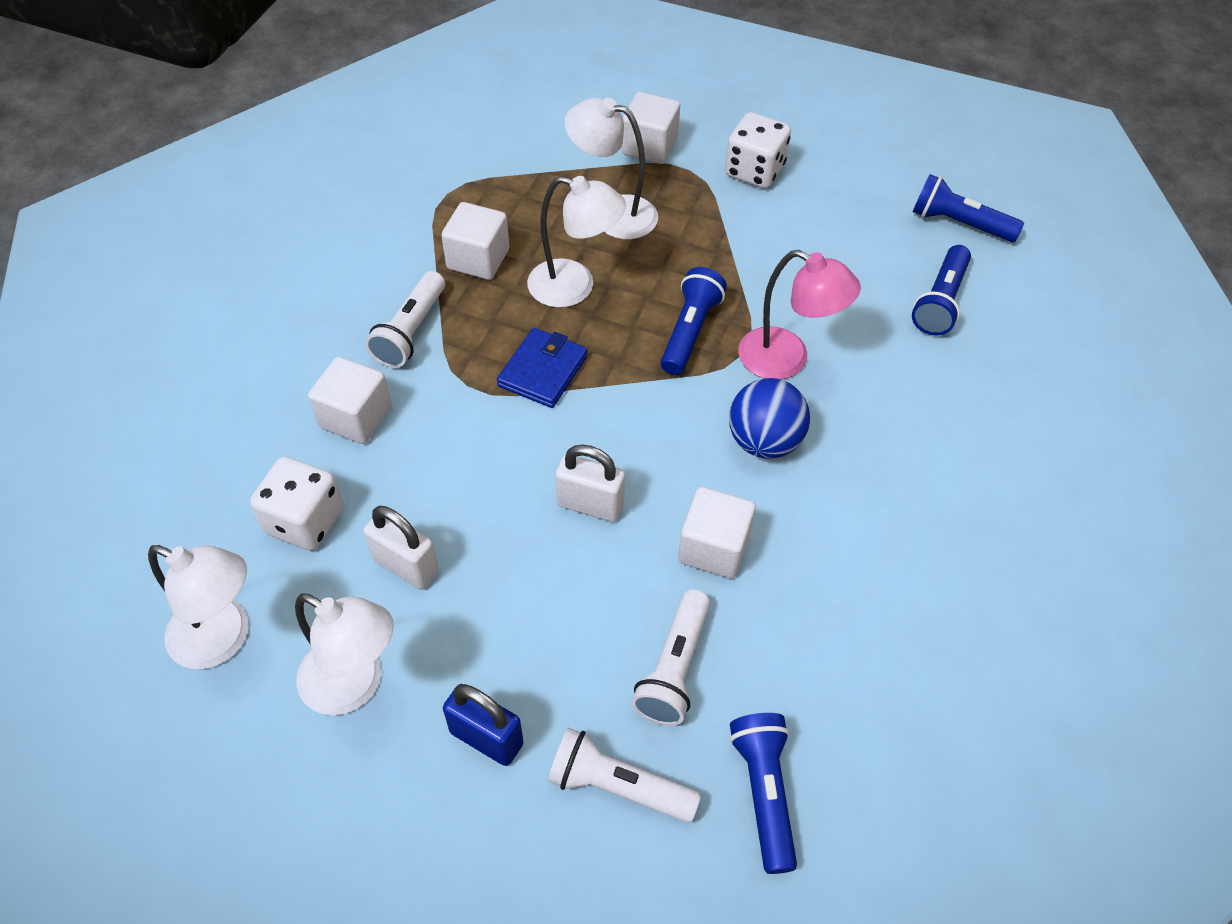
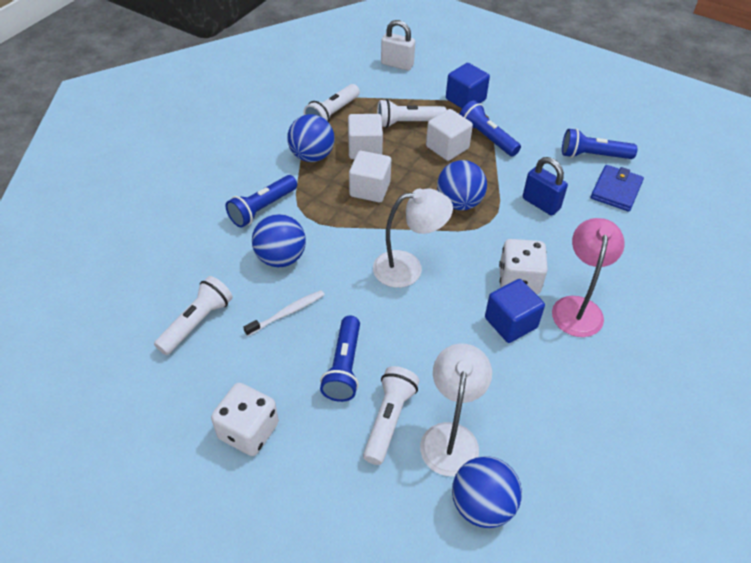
blue ball: [729,378,810,459] = 1 -> [252,214,306,267] [287,114,334,162] [437,160,487,210] [452,456,522,528] = 4
blue cube: none = 0 -> [446,63,490,109] [485,279,545,343] = 2
white cube: [308,357,392,444] [441,202,509,280] [622,92,680,164] [678,487,756,578] = 4 -> [348,114,383,159] [349,151,391,202] [426,109,473,161] = 3
white flashlight: [365,271,445,368] [548,728,701,823] [631,589,710,726] = 3 -> [154,276,233,355] [303,84,360,122] [363,366,419,465] [377,99,447,128] = 4
white lamp: [148,545,248,669] [295,593,394,715] [527,176,626,308] [565,98,658,239] = 4 -> [373,188,453,288] [420,343,492,476] = 2
white padlock: [363,506,439,590] [556,444,625,522] = 2 -> [381,20,415,71] = 1
white toothbrush: none = 0 -> [243,290,325,336] = 1

